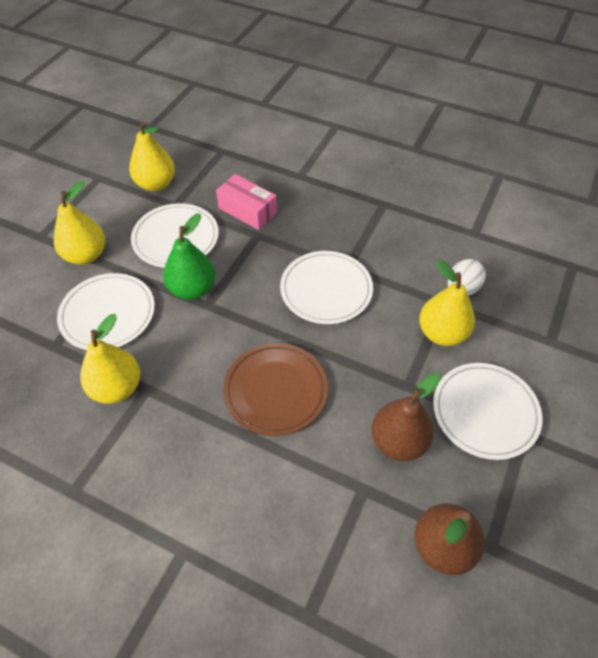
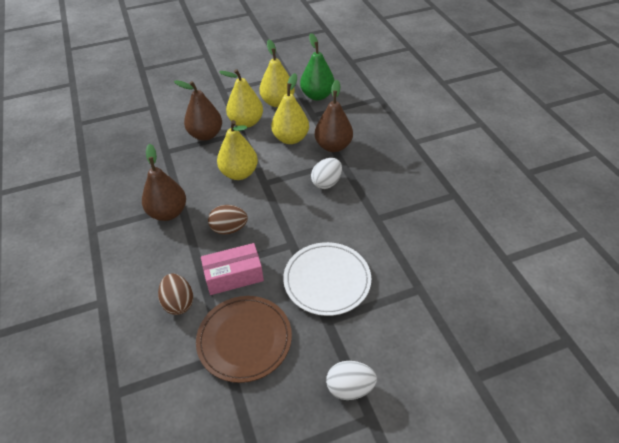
brown egg: none = 0 -> [158,273,193,315] [208,205,248,235] = 2
brown pear: [372,373,441,461] [415,504,485,575] = 2 -> [142,144,186,221] [174,80,222,141] [315,80,353,152] = 3
white egg: [448,259,486,296] = 1 -> [311,158,342,189] [326,361,377,400] = 2
white plate: [57,273,155,350] [131,203,219,268] [280,251,373,324] [433,363,542,460] = 4 -> [283,242,371,316] = 1

